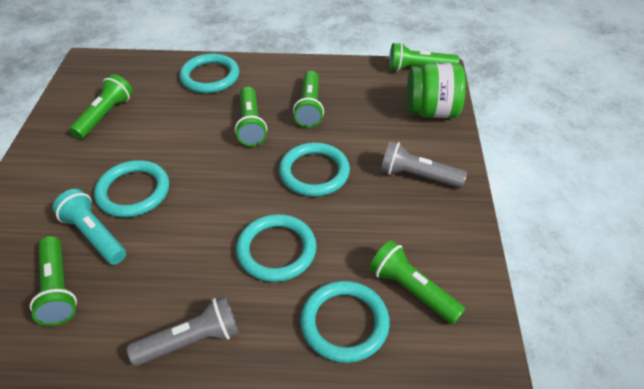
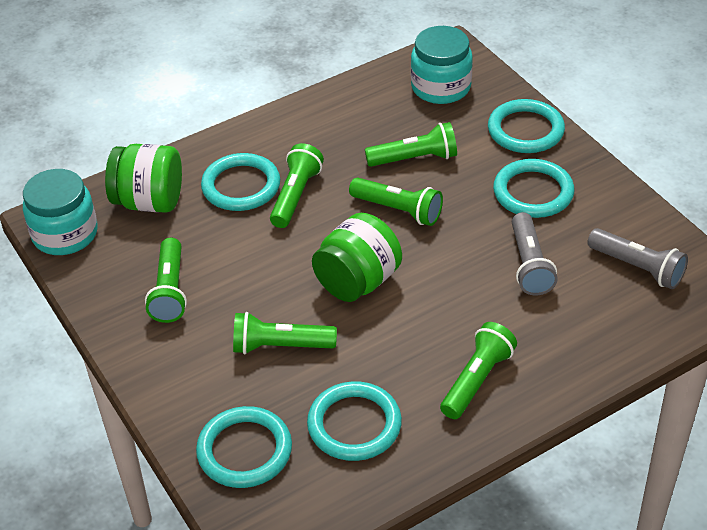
green jar: [407,63,466,118] = 1 -> [105,144,182,213] [312,213,402,302] = 2
turquoise flashlight: [52,189,126,265] = 1 -> none = 0
turquoise jar: none = 0 -> [23,169,98,255] [411,26,473,104] = 2

